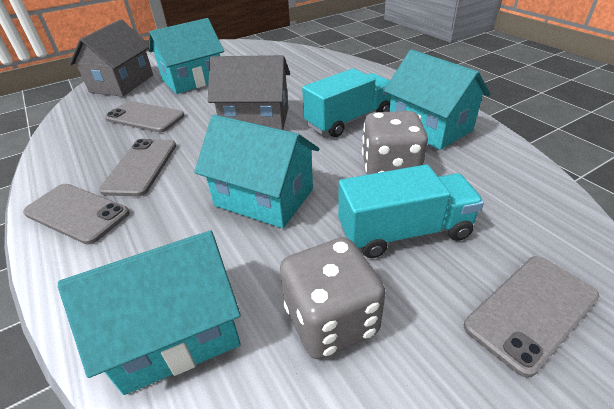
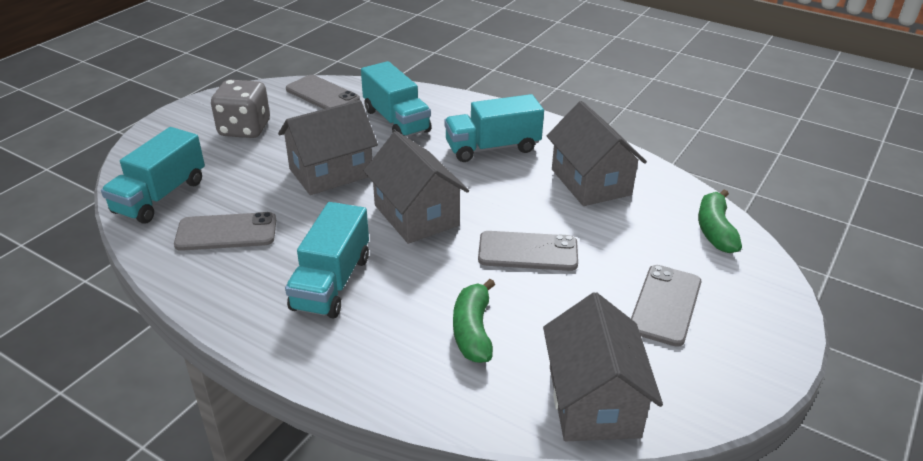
green banana: none = 0 -> [453,279,495,363] [698,190,742,253] = 2
grey dice: [280,237,386,359] [362,111,428,175] = 2 -> [211,80,270,138] = 1
grey house: [69,19,153,97] [208,55,290,130] = 2 -> [278,100,378,195] [364,131,469,244] [543,292,663,441] [547,101,647,206] = 4
turquoise house: [58,230,241,395] [149,18,224,94] [194,115,319,228] [384,49,490,150] = 4 -> none = 0
turquoise truck: [302,68,391,137] [338,164,484,258] = 2 -> [101,127,205,224] [285,202,369,319] [361,61,432,137] [444,94,544,162] = 4

